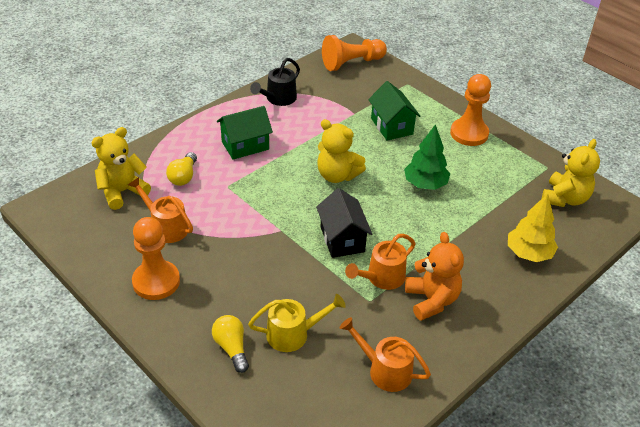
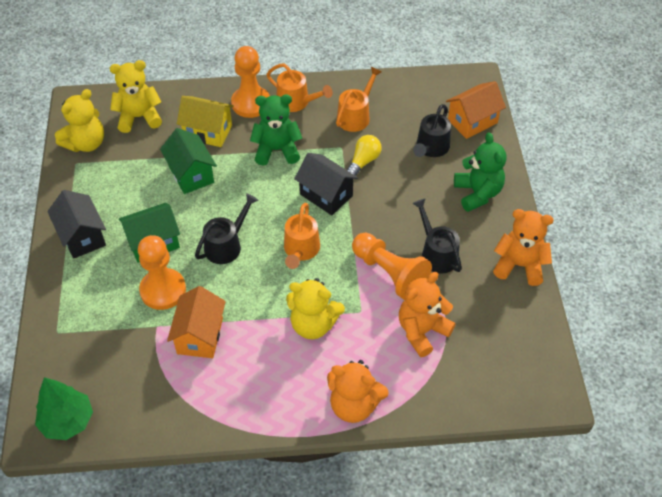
black house: [316,188,372,258] = 1 -> [47,190,106,259] [294,153,358,215] = 2
black watering can: [250,58,300,106] = 1 -> [195,193,258,264] [412,198,462,274] [413,104,451,157] = 3
green teddy bear: none = 0 -> [250,94,302,166] [454,132,506,212] = 2
orange house: none = 0 -> [167,286,226,358] [446,81,506,139] = 2
orange teddy bear: [405,232,464,321] = 1 -> [327,360,389,423] [399,272,456,357] [493,209,554,286] = 3
yellow house: none = 0 -> [177,96,234,147] = 1
yellow light bulb: [166,152,197,186] [212,315,249,373] = 2 -> [347,135,382,176] = 1
yellow tree: [508,194,558,262] = 1 -> none = 0
yellow watering can: [248,294,346,352] = 1 -> none = 0

